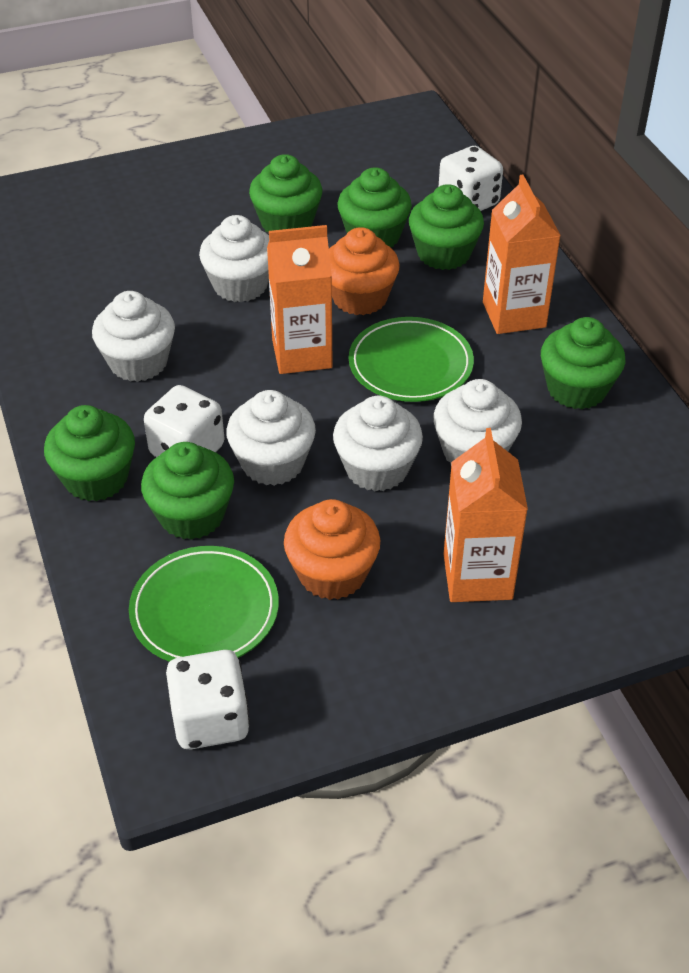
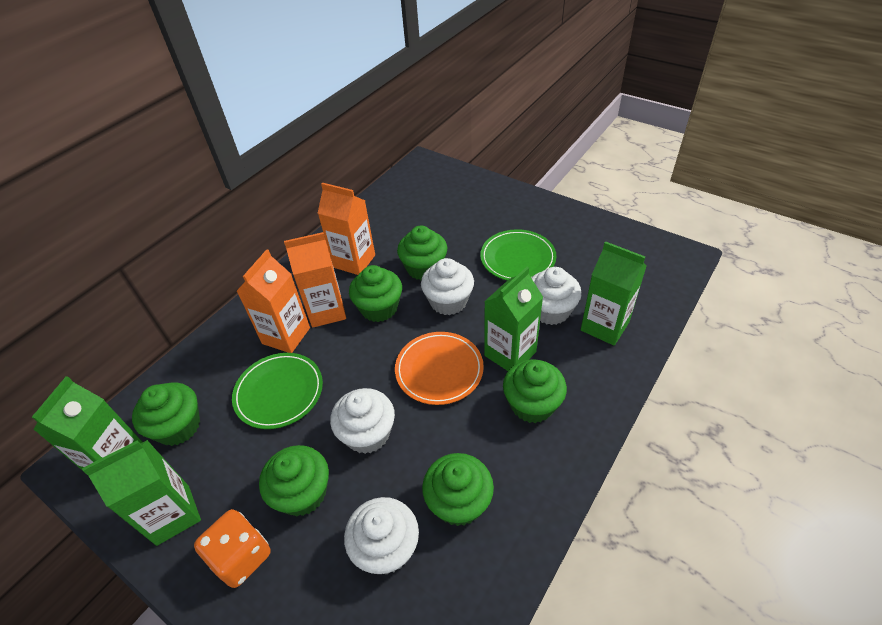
green carton: none = 0 -> [32,376,142,471] [82,440,201,546] [484,267,543,371] [581,241,647,346] = 4
orange cupcake: [284,499,380,600] [329,227,400,315] = 2 -> none = 0
orange dice: none = 0 -> [194,509,271,588] = 1
orange plate: none = 0 -> [395,332,484,405] = 1
white cupcake: [92,291,175,382] [199,215,269,302] [226,390,316,486] [333,396,423,491] [433,379,522,465] = 5 -> [330,388,395,454] [344,497,419,574] [421,258,474,315] [532,267,582,325] = 4
white dice: [144,385,224,457] [166,650,250,749] [439,146,503,211] = 3 -> none = 0

